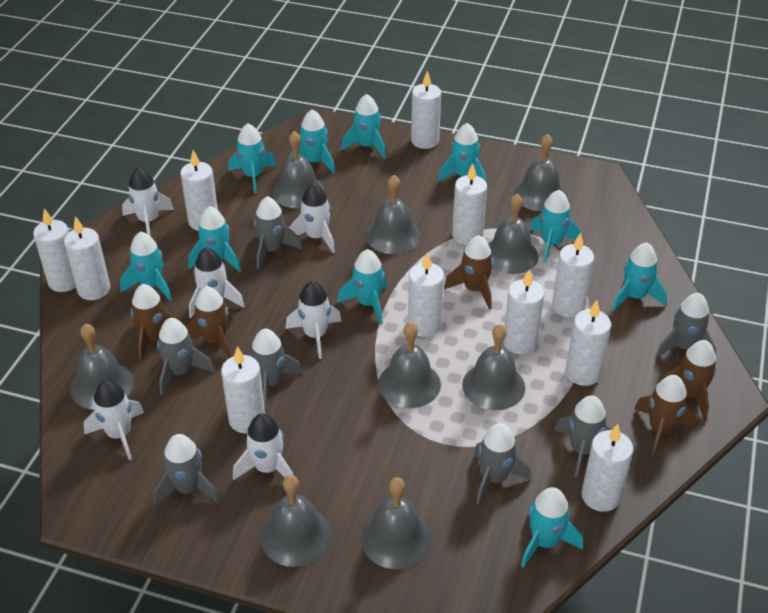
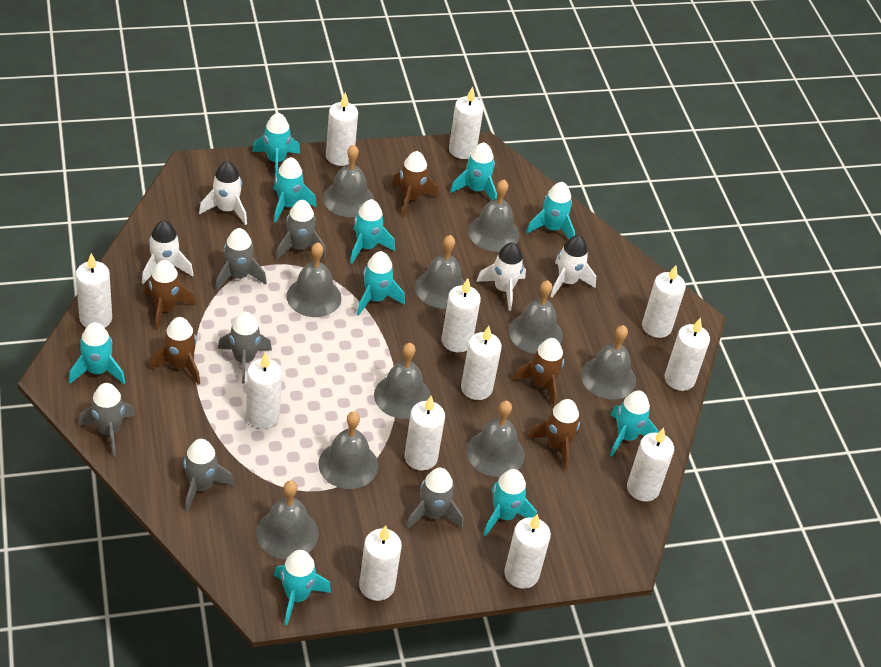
grey bell: [70,323,134,410] [260,475,332,567] [272,131,324,208] [361,477,432,569] [366,175,421,254] [378,322,441,408] [462,324,525,410] [488,194,539,274] [514,134,566,211] = 9 -> [256,480,319,560] [287,243,341,317] [319,411,378,489] [323,145,374,217] [374,343,431,419] [415,235,465,309] [467,401,525,477] [468,180,520,252] [509,280,563,354] [581,325,636,399] = 10
grey rocket: [154,434,220,506] [157,318,214,395] [250,329,302,409] [254,196,302,269] [474,423,531,505] [555,395,612,478] [656,293,716,357] = 7 -> [78,383,135,457] [182,439,234,512] [215,228,267,291] [218,312,272,384] [276,200,326,260] [406,468,463,529] = 6
white candle: [33,208,76,292] [64,216,110,300] [181,150,218,231] [221,346,265,433] [408,252,444,337] [411,70,441,149] [452,163,487,245] [503,269,544,354] [552,233,594,317] [566,300,611,386] [582,424,633,512] = 11 -> [76,253,112,328] [246,352,282,429] [326,92,358,166] [359,526,402,601] [404,396,445,471] [441,278,481,353] [449,87,484,159] [461,326,502,400] [504,514,551,589] [627,428,674,502] [642,265,686,338] [665,318,710,391] = 12
white rocket: [84,380,144,460] [122,167,174,236] [189,247,244,318] [233,413,293,480] [286,281,341,359] [289,183,335,253] = 6 -> [142,220,194,284] [199,161,247,225] [476,242,526,311] [550,235,596,297] = 4

